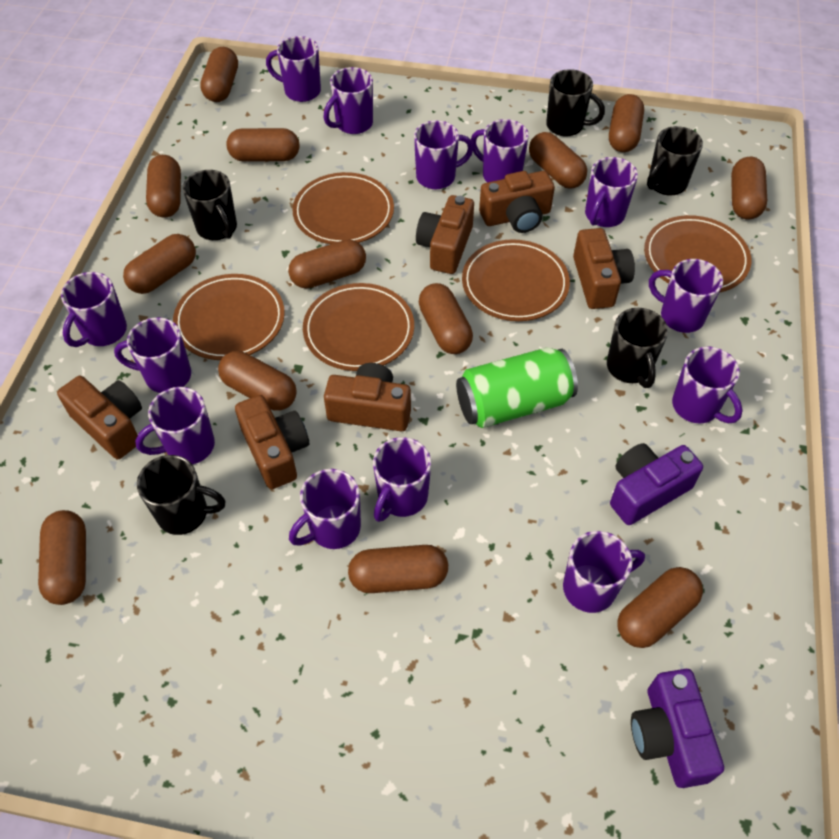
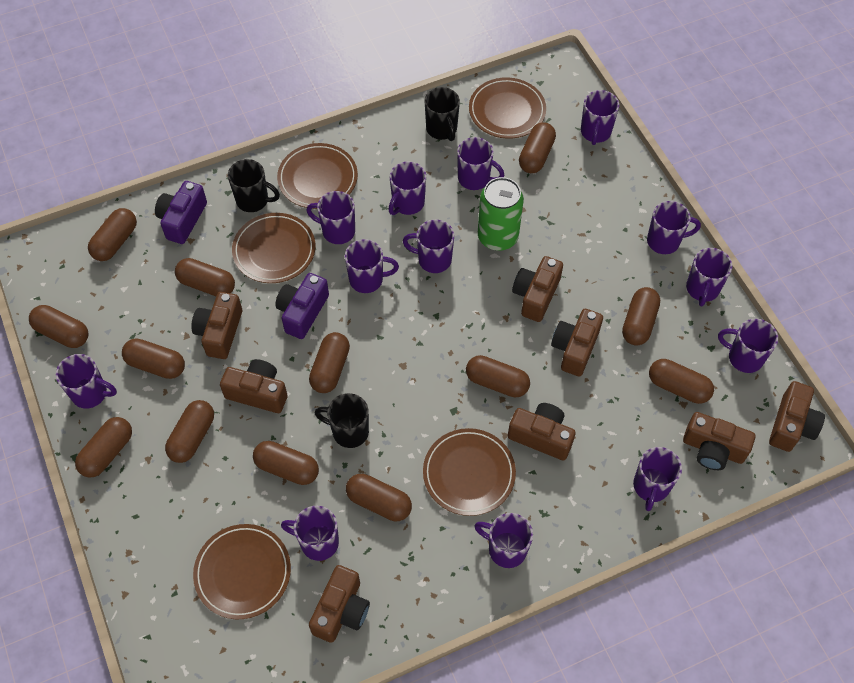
black mug: [137,455,225,535] [183,170,237,240] [546,69,605,137] [607,308,668,388] [647,126,703,196] = 5 -> [228,159,280,212] [315,393,369,448] [424,87,460,141] = 3
brown camera: [57,376,142,459] [235,395,309,489] [324,363,411,431] [416,195,474,274] [479,171,555,233] [573,228,635,309] = 6 -> [191,292,242,359] [220,359,288,413] [309,565,370,643] [508,403,576,460] [512,256,563,322] [551,309,603,377] [683,412,755,470] [769,381,825,452] = 8

